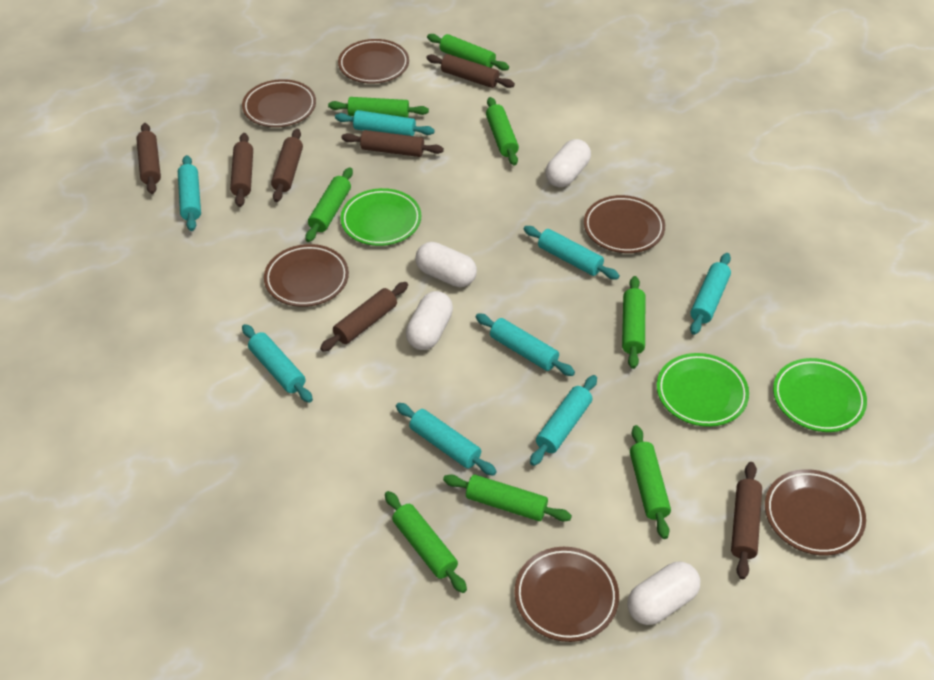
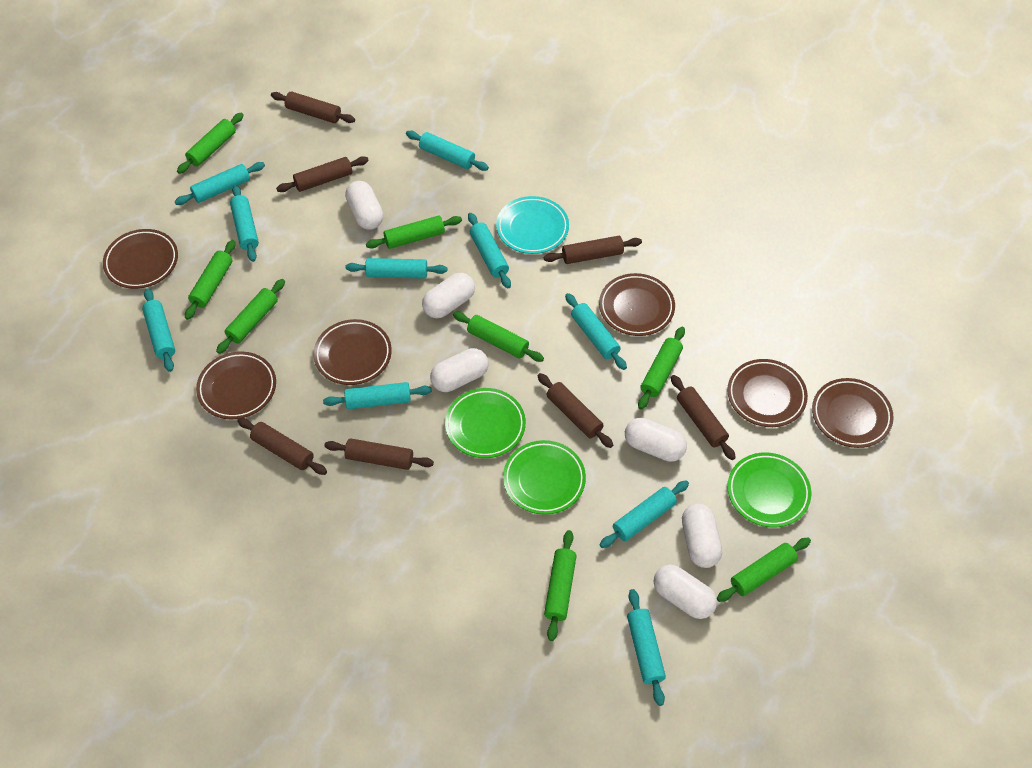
turquoise plate: none = 0 -> [496,196,569,254] = 1
turquoise rolling pin: [178,155,201,231] [242,324,313,403] [335,110,435,136] [396,403,497,476] [476,313,575,376] [524,226,620,279] [530,375,597,466] [690,253,731,335] = 8 -> [142,288,175,372] [175,162,265,205] [230,185,259,262] [323,382,432,409] [346,258,447,279] [406,131,489,171] [468,213,511,288] [565,293,627,370] [600,480,689,548] [627,589,666,706] = 10
white capsule: [406,291,453,350] [415,242,477,287] [545,139,591,187] [627,561,700,625] = 4 -> [345,181,383,230] [422,273,475,318] [430,348,489,392] [625,418,687,462] [654,565,717,619] [682,504,722,568] = 6

